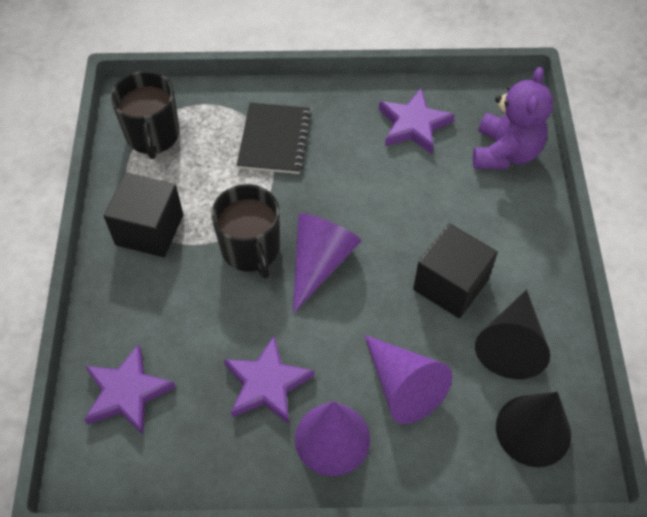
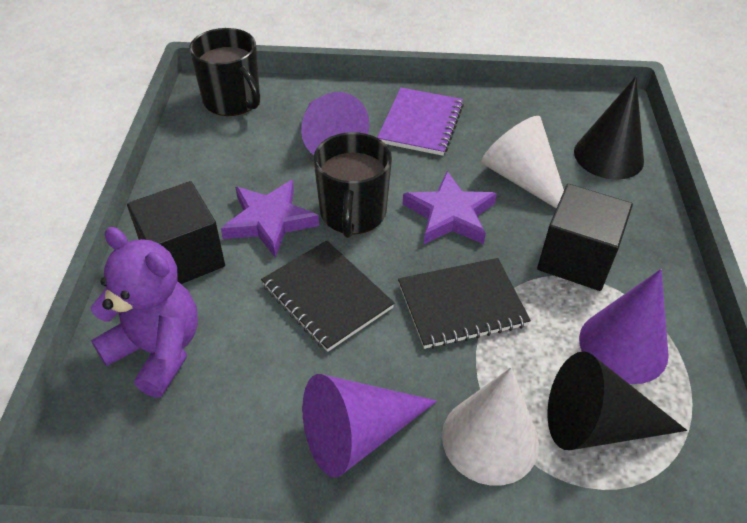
black notebook: [237,103,311,174] = 1 -> [261,240,395,352] [398,258,531,349] = 2
purple notebook: none = 0 -> [377,88,464,156] = 1
purple star: [84,344,176,434] [224,336,314,424] [379,88,455,154] = 3 -> [221,180,319,258] [403,171,497,244] = 2
white cone: none = 0 -> [442,367,539,486] [482,116,564,208] = 2

